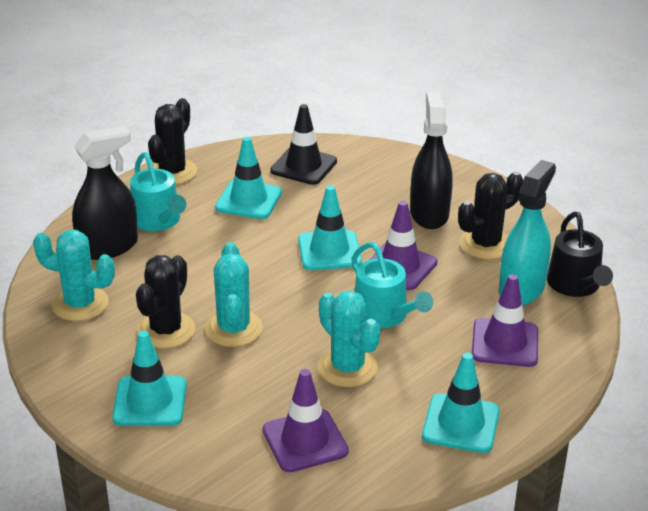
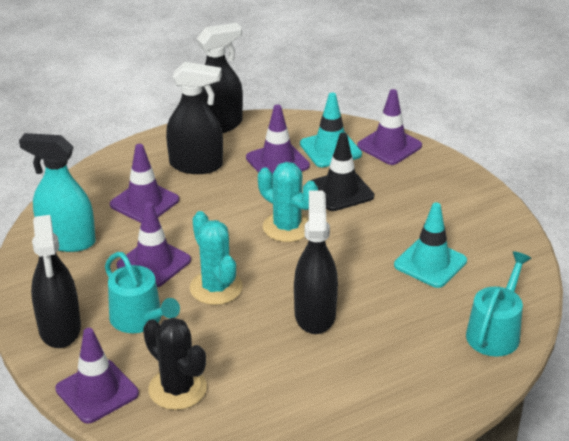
black cactus: [136,255,195,348] [148,98,197,185] [458,171,523,259] = 3 -> [143,317,207,410] = 1
black spray bottle: [72,126,138,260] [410,91,453,229] = 2 -> [31,215,81,348] [166,62,223,174] [197,23,243,133] [294,191,338,334] = 4
black watering can: [547,212,613,297] = 1 -> none = 0
purple traffic cone: [263,369,349,472] [369,201,437,290] [472,274,538,367] = 3 -> [55,328,139,424] [110,144,179,223] [116,202,191,287] [246,105,310,173] [357,89,422,165] = 5
turquoise cactus: [33,230,115,321] [205,242,263,347] [318,291,381,387] = 3 -> [190,211,243,305] [258,162,318,242] = 2
turquoise traffic cone: [112,331,186,426] [215,137,282,219] [298,185,362,270] [422,353,500,453] = 4 -> [300,93,362,167] [394,202,467,288] = 2

